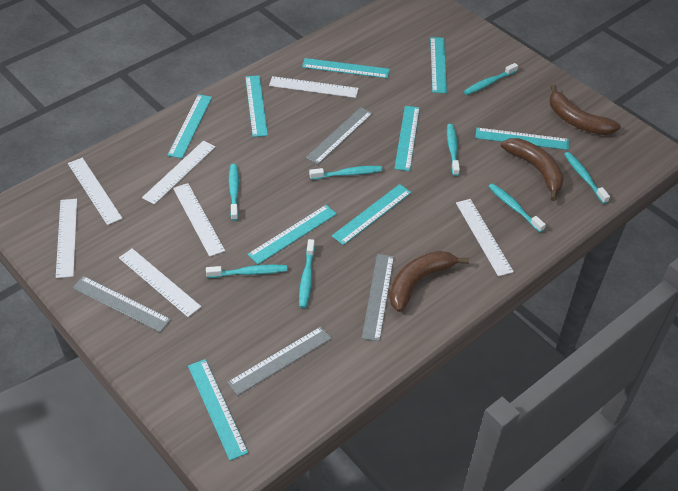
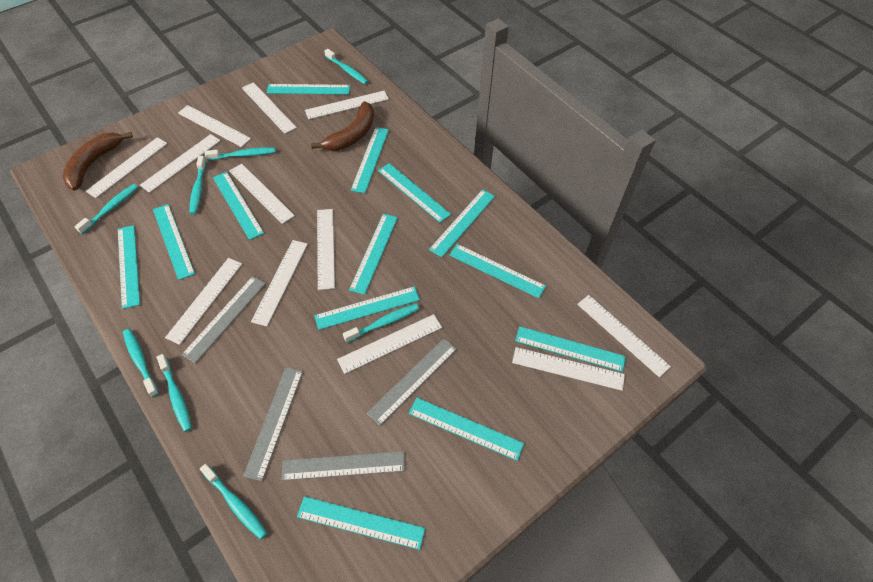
brown banana: [390,251,469,312] [501,138,564,201] [549,84,621,135] = 3 -> [62,132,133,190] [311,101,374,151] = 2
turquoise ruler: [167,94,212,158] [188,359,248,461] [245,75,268,137] [248,205,337,264] [302,58,390,78] [332,184,411,245] [394,106,420,171] [430,37,447,93] [475,128,569,150] = 9 -> [118,225,140,309] [153,204,195,280] [213,172,264,240] [267,84,350,95] [297,496,425,550] [314,286,420,330] [349,214,398,295] [351,127,389,193] [378,163,451,223] [409,397,524,461] [429,189,495,257] [449,244,546,298] [515,326,626,372] = 13
white ruler: [56,199,77,278] [68,158,123,225] [119,248,201,317] [142,141,215,205] [173,183,225,257] [269,76,359,98] [456,199,514,277] = 7 -> [86,137,167,198] [140,134,220,193] [165,258,242,345] [178,105,251,147] [229,164,295,224] [242,82,297,134] [251,240,308,326] [305,91,389,119] [317,209,335,290] [337,314,442,374] [512,347,625,391] [577,295,671,377] = 12

